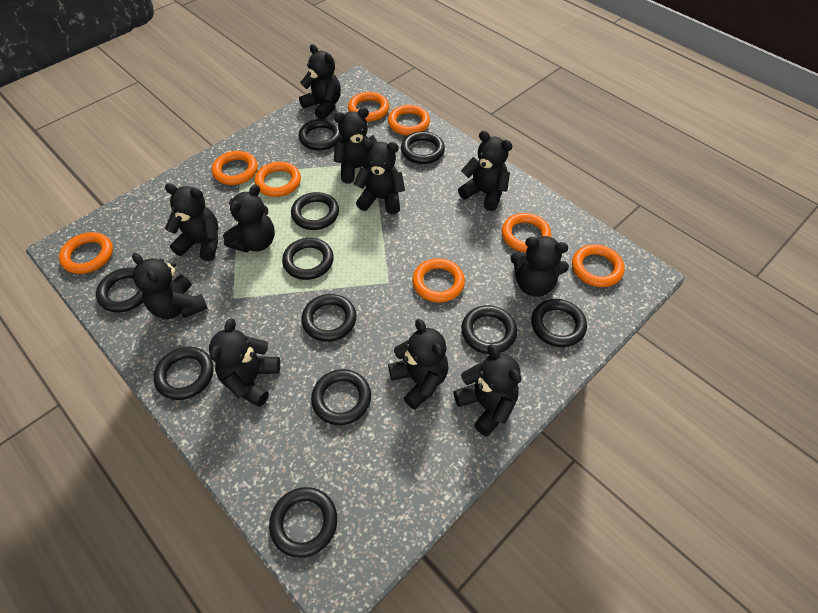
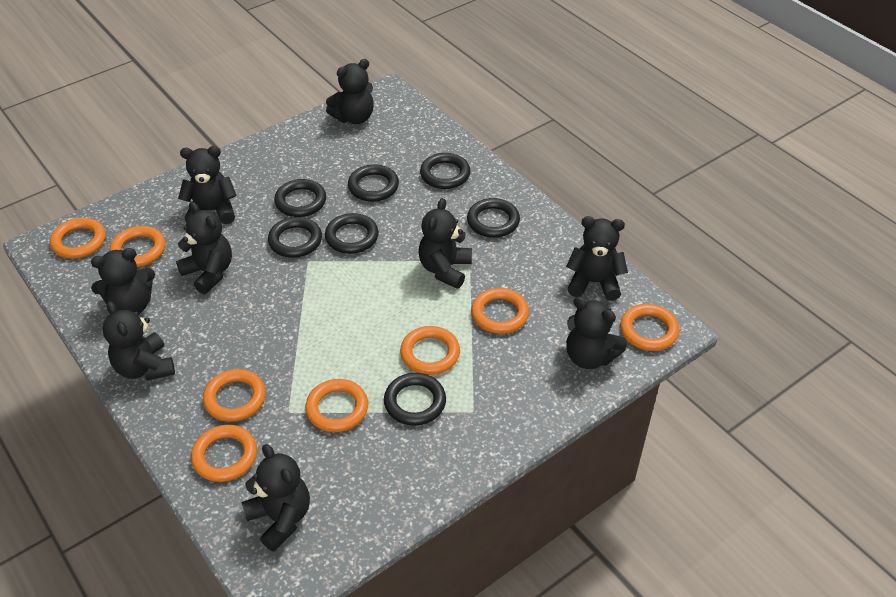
black ring: [96,267,143,313] [153,346,214,400] [269,487,337,558] [282,238,334,280] [291,192,339,230] [299,119,342,151] [301,294,357,342] [311,369,371,425] [401,131,445,164] [461,305,517,354] [531,299,587,347] = 11 -> [268,217,322,258] [274,179,326,217] [325,213,379,254] [348,164,399,202] [384,373,446,426] [420,153,471,189] [467,198,520,238] = 7
black teddy bear: [132,253,208,319] [165,183,218,261] [209,318,280,407] [223,184,275,252] [299,44,341,119] [334,107,377,184] [354,139,405,214] [388,319,449,410] [453,344,521,437] [458,131,513,211] [511,236,569,297] = 11 -> [91,248,155,314] [102,301,175,381] [176,202,232,294] [178,146,237,224] [242,444,310,552] [326,59,374,124] [418,198,472,289] [566,216,628,301] [566,296,627,369] = 9

